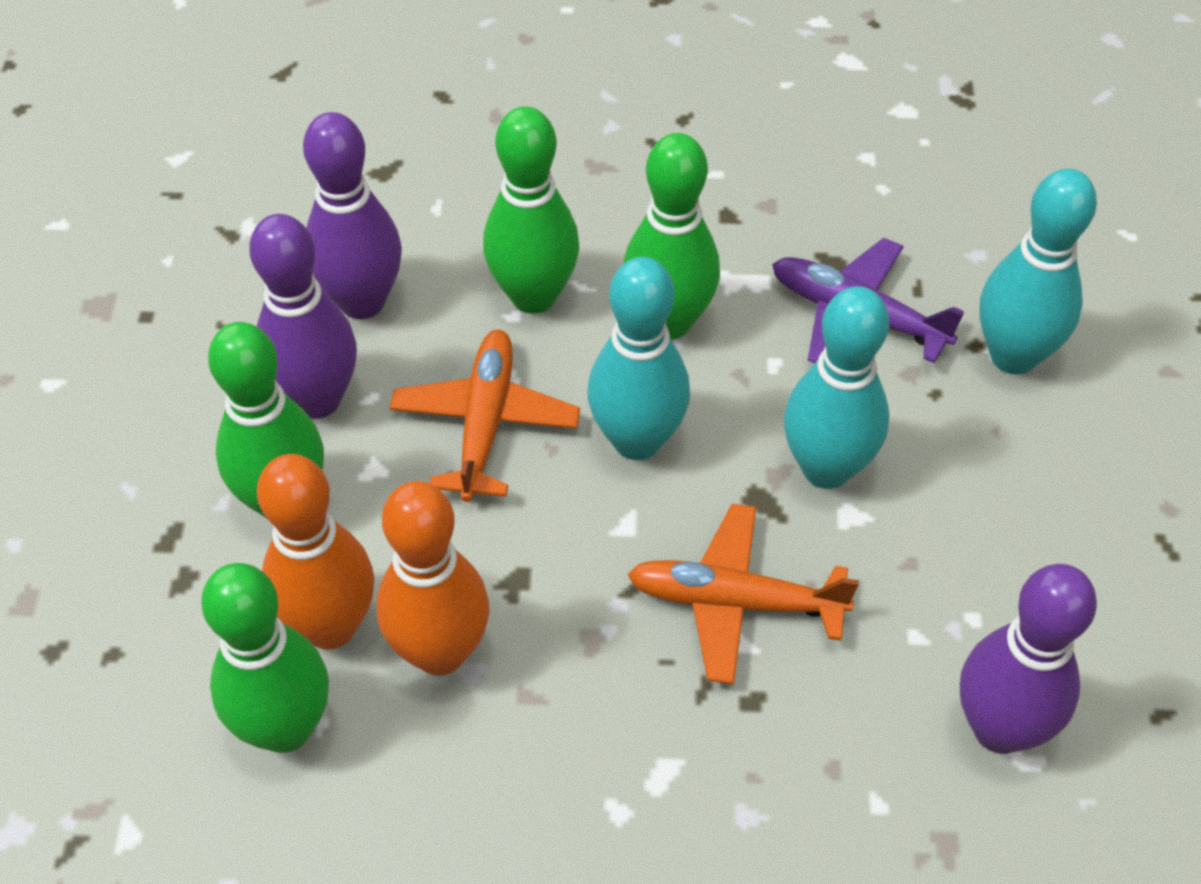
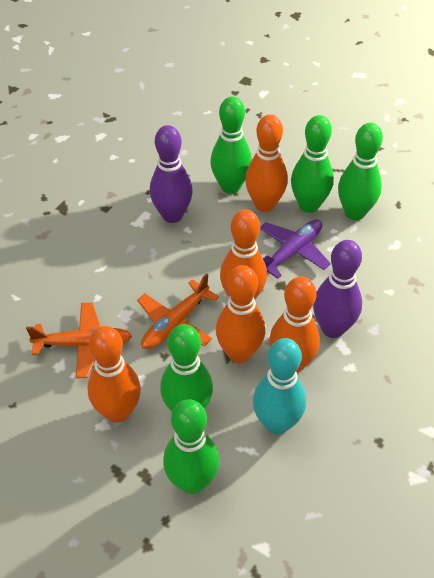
green bowling pin: [201,563,329,753] [208,322,324,519] [483,106,580,314] [623,133,720,340] = 4 -> [160,324,213,411] [163,399,219,494] [210,96,252,194] [291,115,334,213] [338,123,383,220] = 5
orange bowling pin: [257,454,374,649] [377,481,489,676] = 2 -> [87,326,141,423] [216,265,265,363] [220,210,267,299] [245,114,288,212] [269,276,320,373] = 5
purple bowling pin: [249,214,357,419] [303,112,402,319] [960,564,1097,754] = 3 -> [150,125,193,223] [313,240,362,338] = 2
turquoise bowling pin: [587,257,690,460] [784,286,889,489] [980,168,1097,374] = 3 -> [253,338,306,435] = 1

